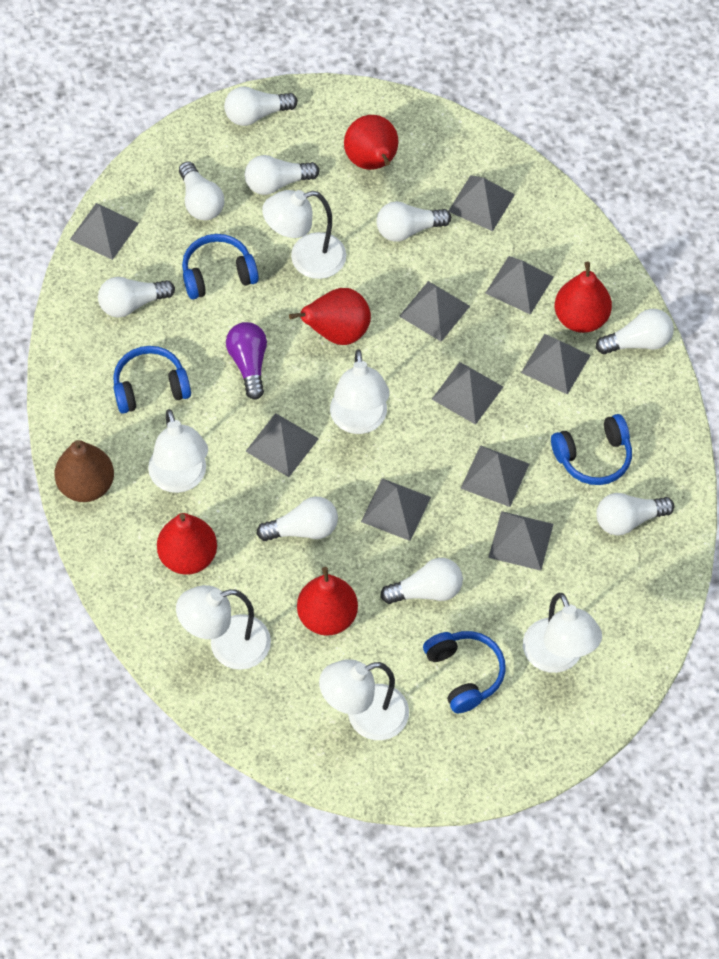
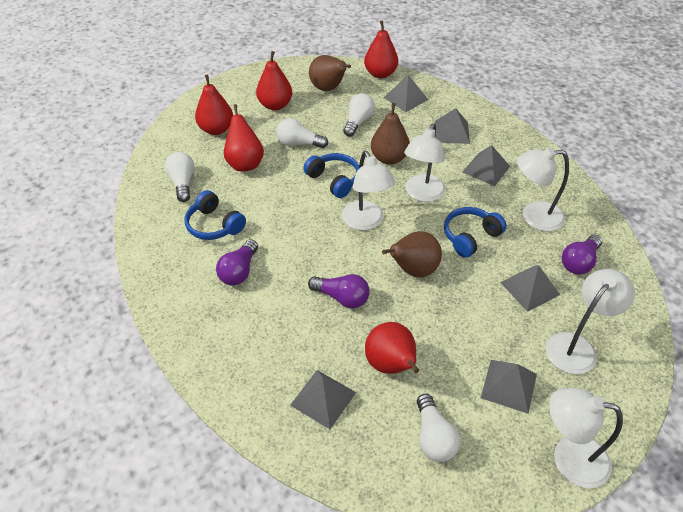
blue headphones: [113,346,191,414] [182,234,259,299] [423,631,506,713] [551,414,632,485] = 4 -> [185,190,246,240] [303,153,359,198] [444,207,507,258] = 3
brown pear: [54,440,114,502] = 1 -> [309,55,351,91] [371,103,410,164] [382,231,442,277] = 3
grey pyramid: [70,203,139,260] [245,413,319,477] [361,478,431,541] [399,281,470,342] [432,362,503,425] [449,175,515,231] [460,445,529,507] [485,256,554,315] [488,511,554,571] [521,334,591,395] = 10 -> [290,370,356,429] [384,75,428,112] [435,108,470,144] [462,145,510,186] [481,360,537,414] [500,265,560,312] = 6
purple light bulb: [226,322,267,400] = 1 -> [216,239,258,285] [308,274,369,308] [562,235,602,275] = 3
white lamp: [148,409,208,493] [176,585,271,670] [262,190,346,279] [319,659,409,740] [330,349,390,434] [523,593,602,673] = 6 -> [342,151,395,230] [404,123,445,202] [517,147,569,231] [546,269,635,374] [549,388,623,488] = 5
white light bulb: [98,277,175,317] [179,161,224,220] [224,86,298,126] [245,155,320,195] [257,496,338,541] [376,201,451,242] [380,558,463,604] [596,309,674,354] [596,493,674,535] = 9 -> [165,152,195,202] [276,118,328,148] [343,93,375,137] [417,394,460,462] = 4

